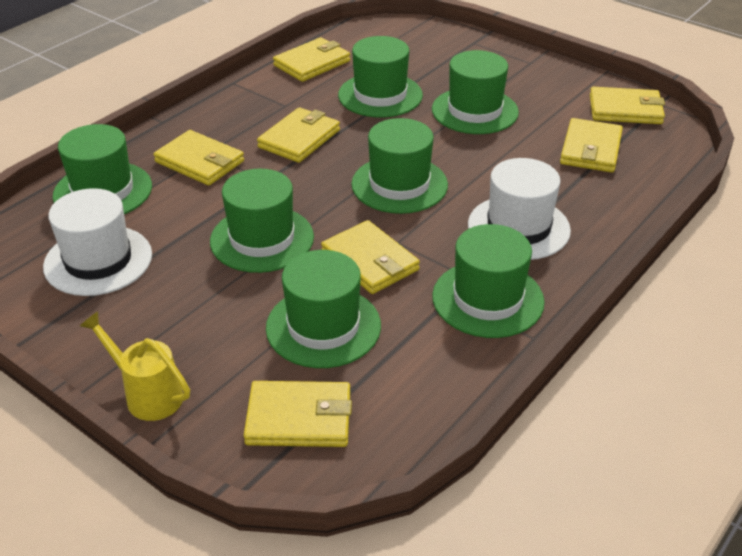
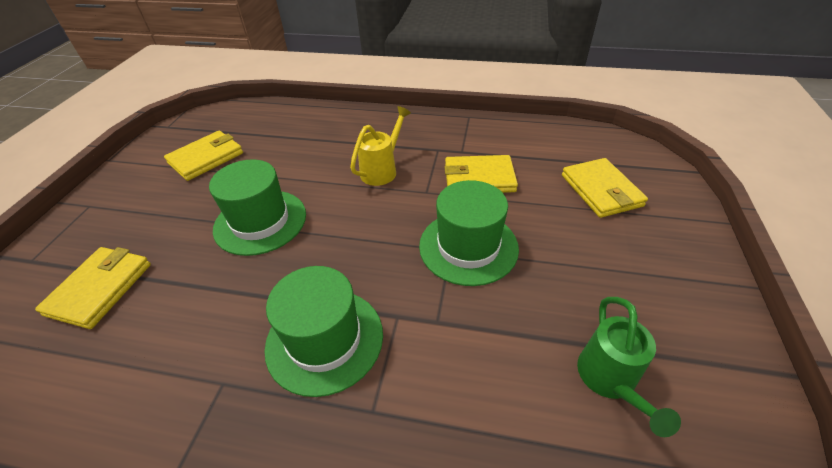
green hat: [53,124,152,214] [210,169,314,273] [266,250,381,368] [338,36,423,117] [351,118,448,214] [432,50,519,134] [432,224,545,338] = 7 -> [209,159,306,256] [265,266,383,397] [419,180,519,286] = 3
green watering can: none = 0 -> [577,297,681,437] = 1
white hat: [43,188,152,296] [468,158,571,260] = 2 -> none = 0
yellow wallet: [154,130,244,186] [244,381,352,447] [257,107,340,163] [273,37,350,82] [321,220,420,294] [560,118,623,173] [590,87,665,124] = 7 -> [35,247,151,329] [164,131,243,181] [445,155,518,193] [562,158,648,218] = 4

